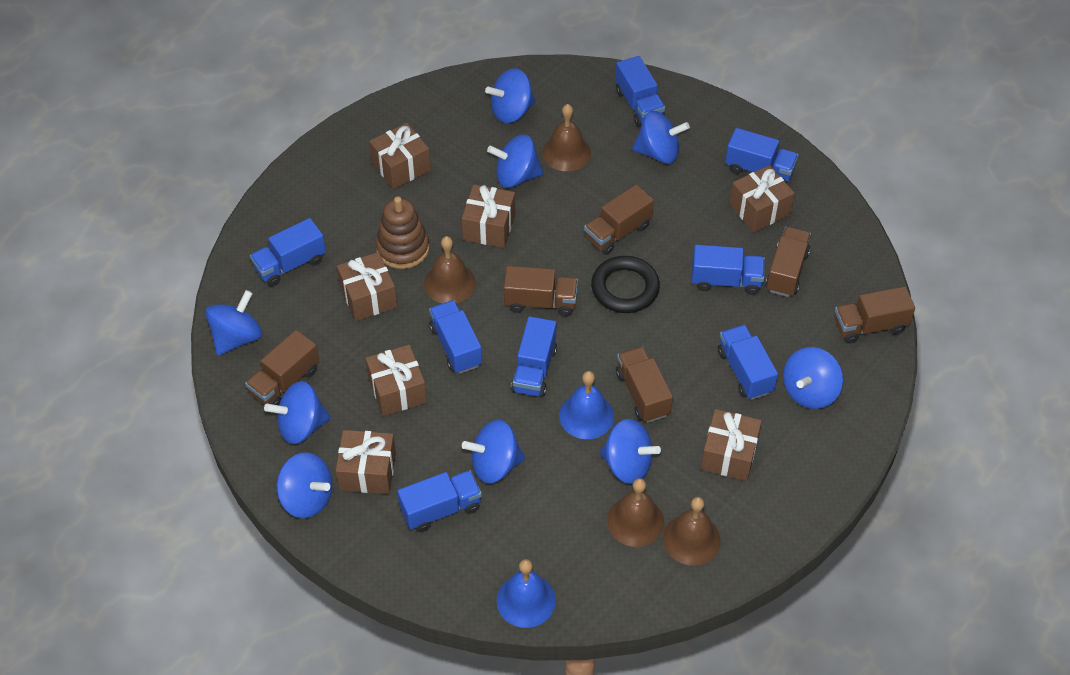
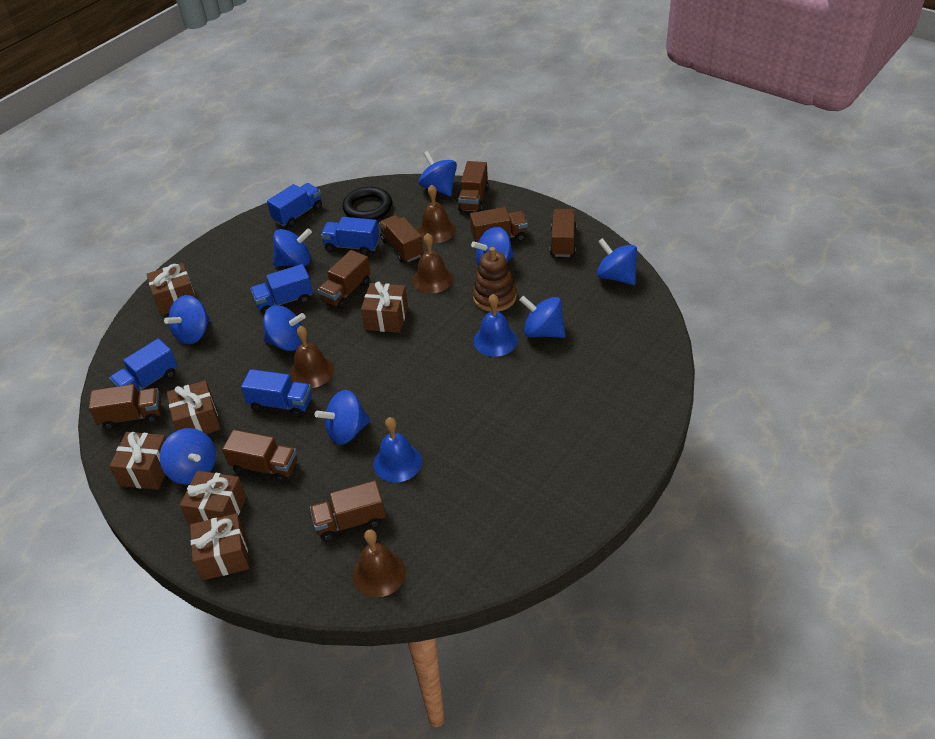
blue truck: [250,218,326,286] [397,470,482,532] [429,300,482,374] [511,316,557,397] [615,56,665,127] [692,245,765,295] [718,325,778,400] [725,128,799,183] = 8 -> [109,338,177,393] [241,369,312,417] [250,264,313,314] [267,183,322,227] [321,217,379,255] = 5
brown gift: [336,430,396,494] [337,252,397,321] [365,345,427,416] [369,123,431,189] [462,184,515,248] [701,409,762,481] [729,165,795,232] = 7 -> [109,432,166,490] [147,263,196,315] [167,380,221,434] [180,471,246,525] [190,513,249,581] [361,281,408,333] = 6
brown truck: [245,330,319,405] [504,266,578,316] [584,185,654,255] [616,347,673,423] [765,227,811,297] [834,286,915,344] = 6 -> [89,384,161,430] [222,430,297,483] [310,480,386,541] [318,250,371,309] [379,215,424,263] [458,161,489,212] [470,207,528,242] [550,209,576,257] = 8

